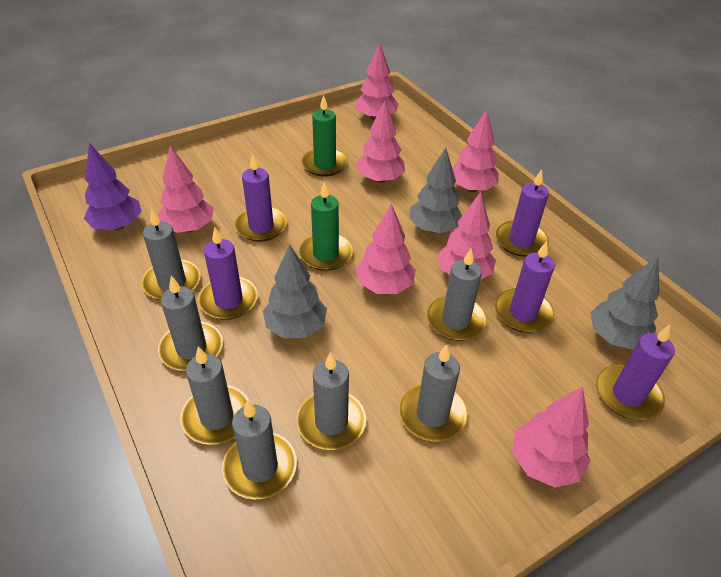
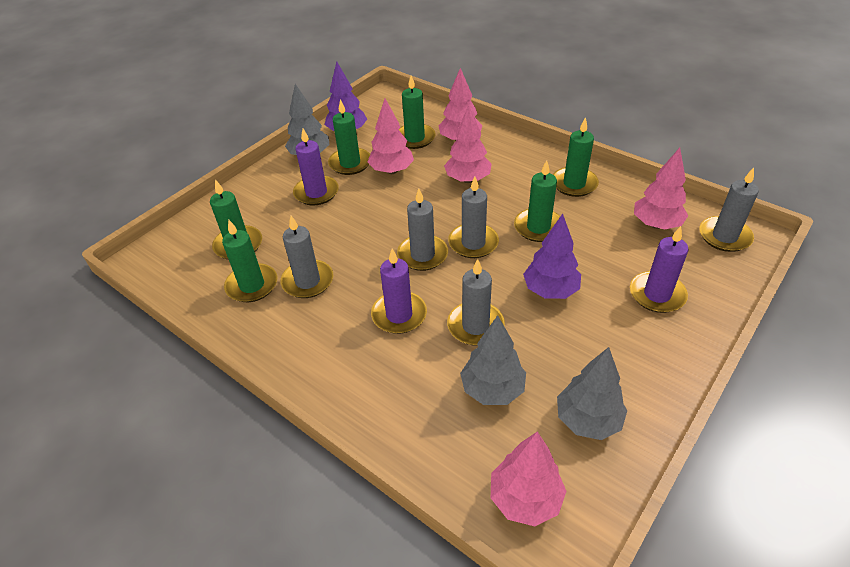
green candle: [299,181,353,271] [302,95,348,177] = 2 -> [210,179,262,260] [222,220,277,302] [328,99,370,175] [398,75,436,149] [514,160,560,242] [553,117,599,197] = 6
grey candle: [141,208,200,300] [158,276,223,371] [180,346,250,445] [222,400,297,500] [297,352,366,450] [399,344,468,441] [427,249,487,341] = 7 -> [280,216,333,298] [397,188,448,271] [447,259,505,346] [448,177,499,258] [699,168,759,252] = 5
pink tree: [158,146,214,233] [355,43,398,121] [356,100,405,183] [356,204,416,294] [437,192,496,280] [452,110,498,192] [512,386,590,488] = 7 -> [368,98,414,174] [439,68,482,141] [444,106,492,183] [491,432,567,526] [634,148,688,230] = 5
purple candle: [198,227,258,320] [234,154,287,241] [495,241,555,333] [496,169,549,257] [596,325,675,420] = 5 -> [293,129,339,206] [371,248,427,334] [630,226,688,313] = 3
purple tree: [84,143,141,230] = 1 -> [325,62,367,131] [523,214,581,299] = 2

